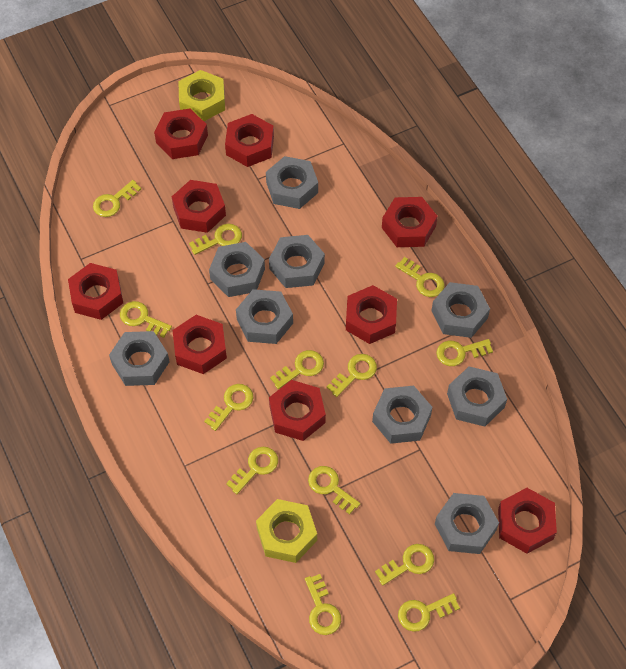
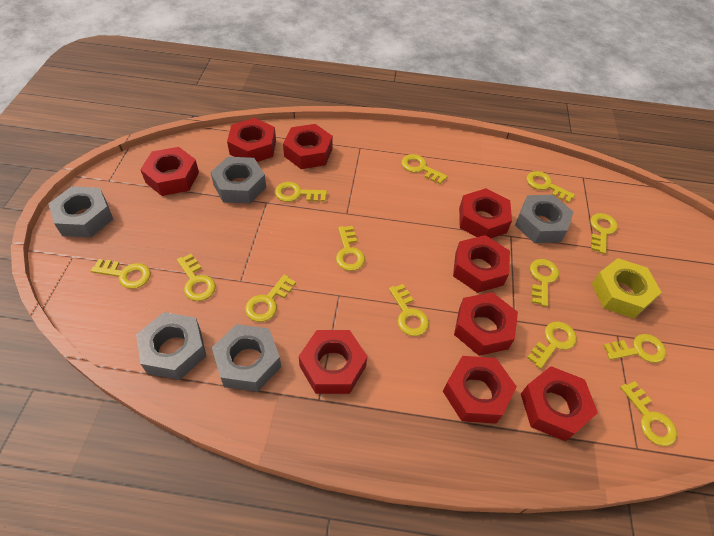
grey nut: [109,331,170,386] [209,242,265,297] [236,289,293,344] [266,156,318,209] [269,235,325,288] [372,386,432,444] [432,282,490,338] [435,493,499,554] [447,366,507,427] = 9 -> [48,186,113,238] [136,312,206,380] [211,157,266,204] [212,324,281,392] [515,195,573,243] = 5
yellow nut: [178,70,225,121] [256,499,317,563] = 2 -> [592,258,662,319] = 1

